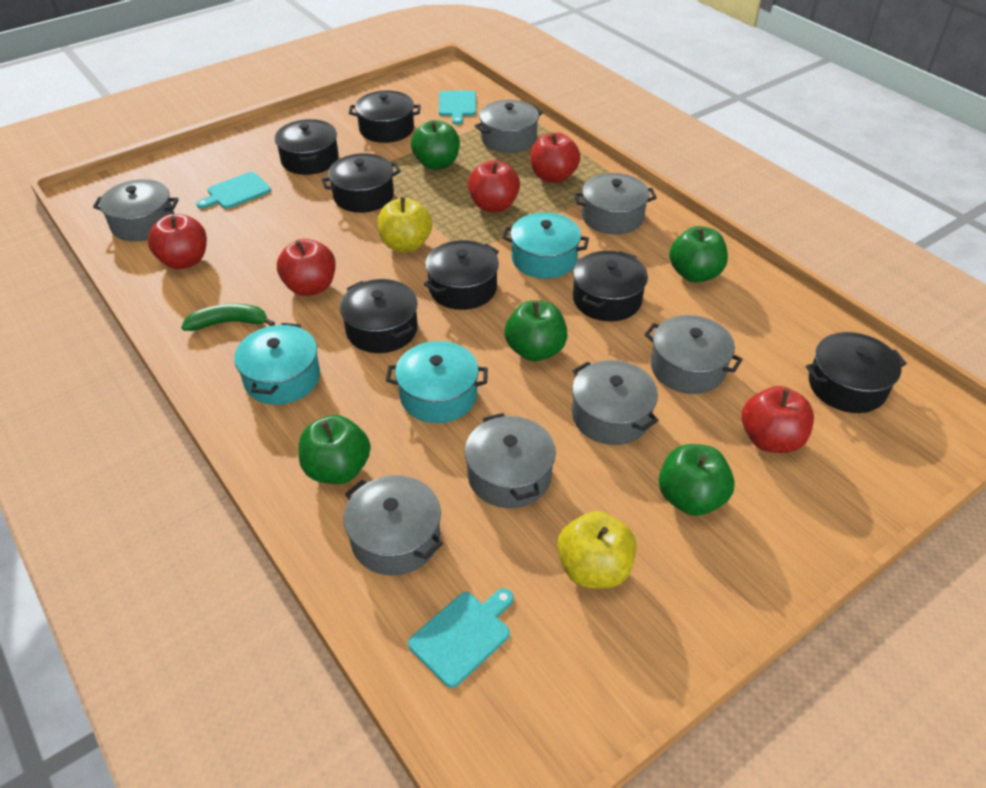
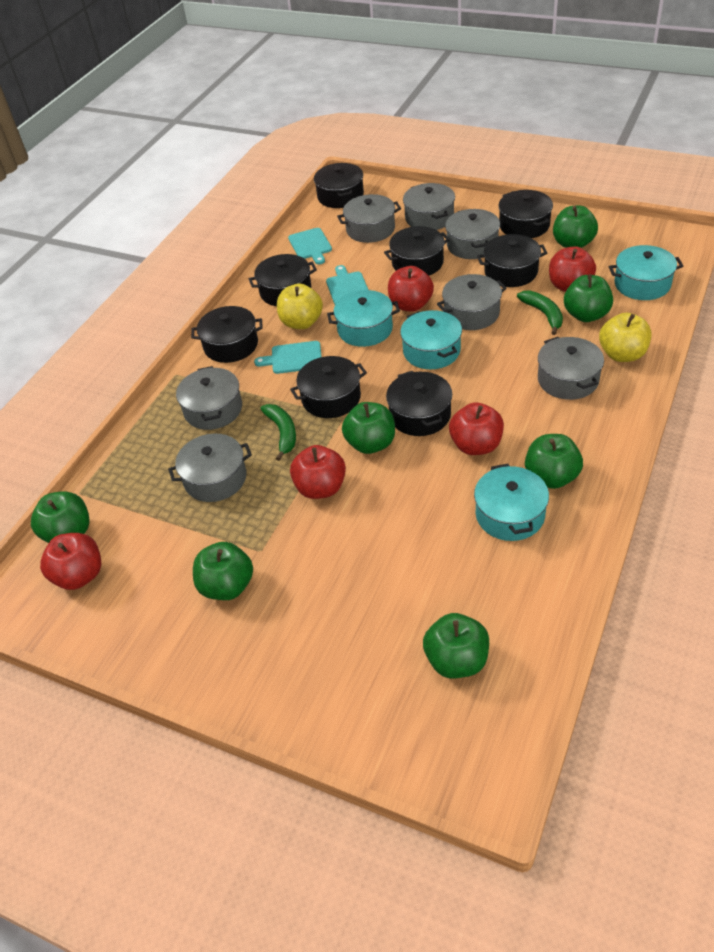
black pot: [275,119,339,175] [321,153,401,213] [340,279,418,353] [349,90,421,143] [424,240,499,310] [573,251,648,321] [806,332,907,413] = 7 -> [191,306,263,363] [249,254,317,306] [290,356,367,418] [314,163,364,208] [384,226,450,276] [386,371,452,436] [477,234,547,287] [498,190,553,238] = 8
green apple: [299,415,371,484] [411,120,460,170] [504,300,568,361] [659,444,735,516] [669,226,728,282] = 5 -> [31,491,90,543] [193,542,253,600] [342,402,395,454] [423,613,489,678] [525,434,583,489] [553,205,598,248] [564,274,613,322] = 7
green banana: [181,304,275,331] = 1 -> [261,404,296,461] [517,290,563,335] = 2
turquoise pot: [234,323,320,405] [386,341,488,423] [502,213,589,279] = 3 -> [327,290,400,347] [400,310,462,369] [474,464,549,541] [609,245,683,300] = 4

